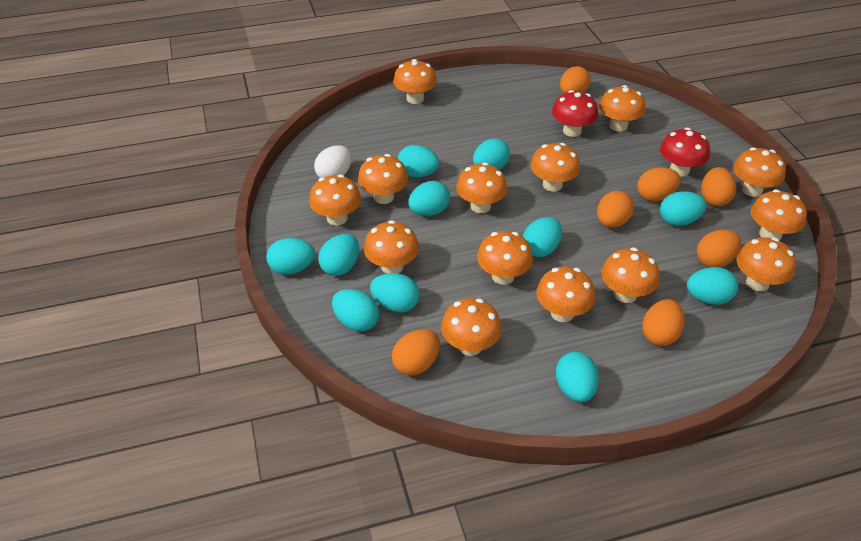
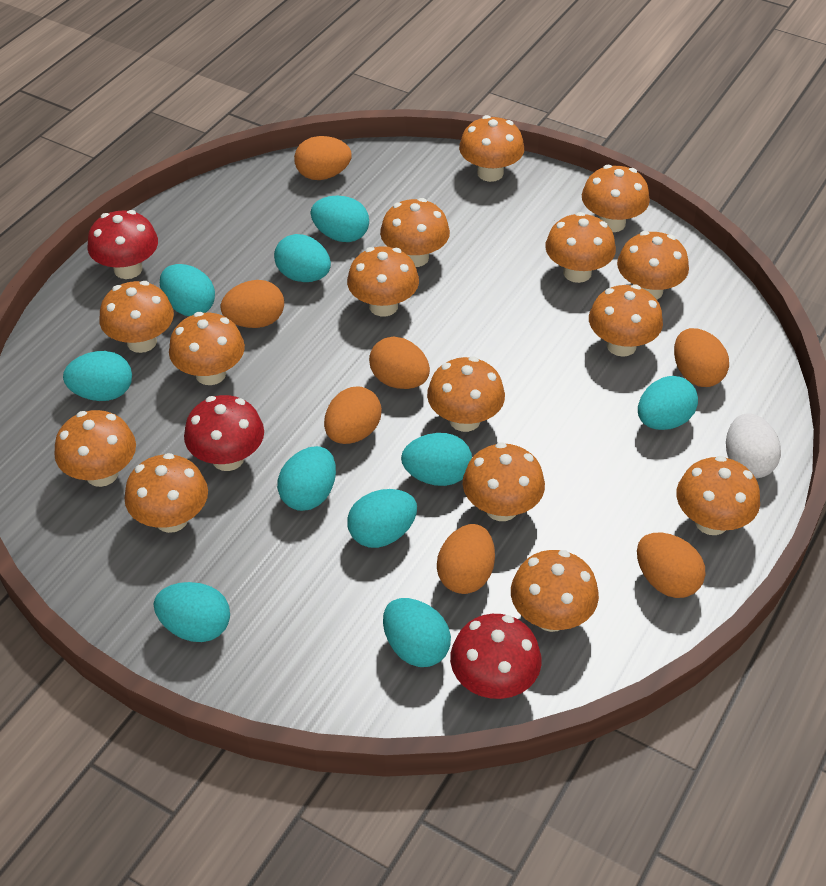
orange mushroom: [309,174,361,226] [358,154,408,204] [364,220,419,274] [393,59,437,104] [441,298,502,356] [456,162,507,213] [477,231,533,285] [530,143,580,192] [536,266,595,322] [599,85,645,132] [601,247,659,303] [733,147,786,197] [736,237,796,292] [751,189,807,241] = 14 -> [54,410,136,487] [99,281,174,353] [125,453,208,533] [169,312,245,385] [347,246,419,316] [380,198,450,267] [427,357,505,432] [459,115,524,182] [463,442,545,521] [511,550,599,632] [545,212,616,283] [582,165,650,232] [589,284,663,357] [617,231,689,300] [676,456,760,535] = 15
red mushroom: [552,90,598,137] [660,128,710,177] = 2 -> [87,210,158,279] [184,395,264,471] [450,614,542,699] = 3
turquoise egg: [266,238,315,275] [318,234,359,276] [332,289,379,331] [370,273,420,312] [397,145,439,177] [408,181,450,216] [473,138,510,169] [523,217,562,257] [556,352,599,402] [660,191,706,226] [687,267,738,305] = 11 -> [63,351,132,401] [154,582,230,642] [160,264,215,316] [274,234,331,282] [277,446,336,511] [311,195,369,242] [347,489,417,548] [383,598,451,667] [401,433,472,486] [638,376,698,430] = 10

